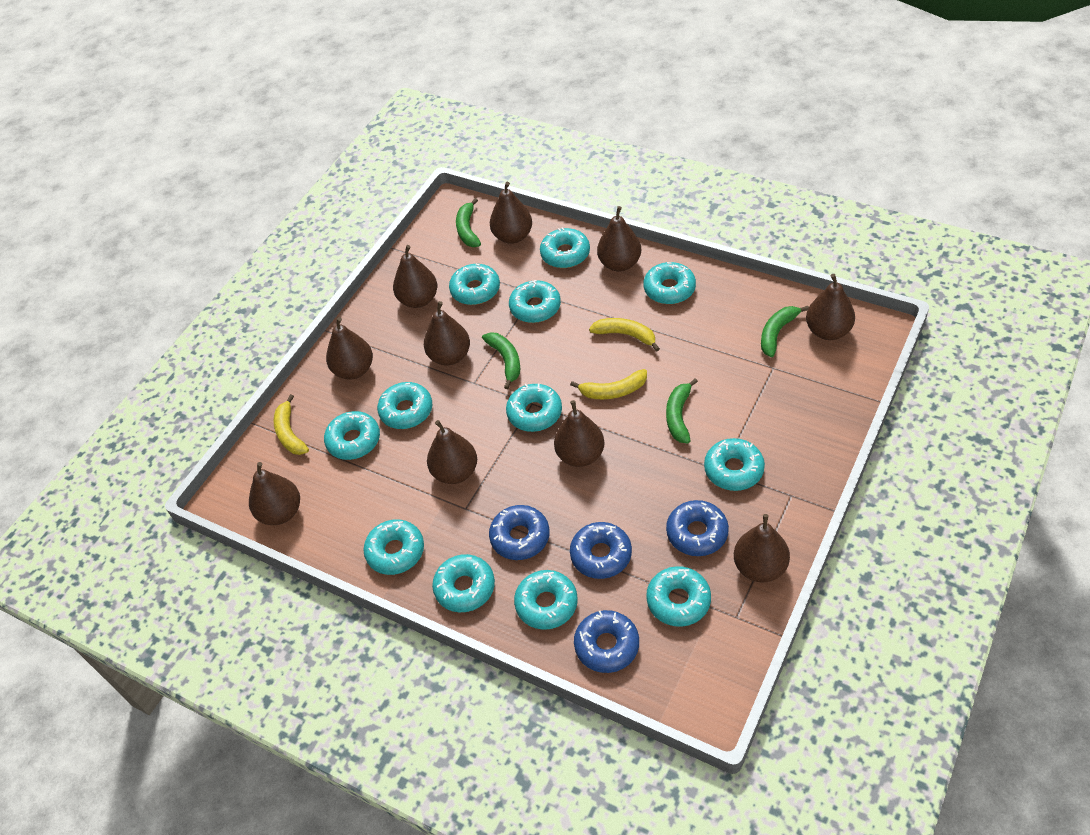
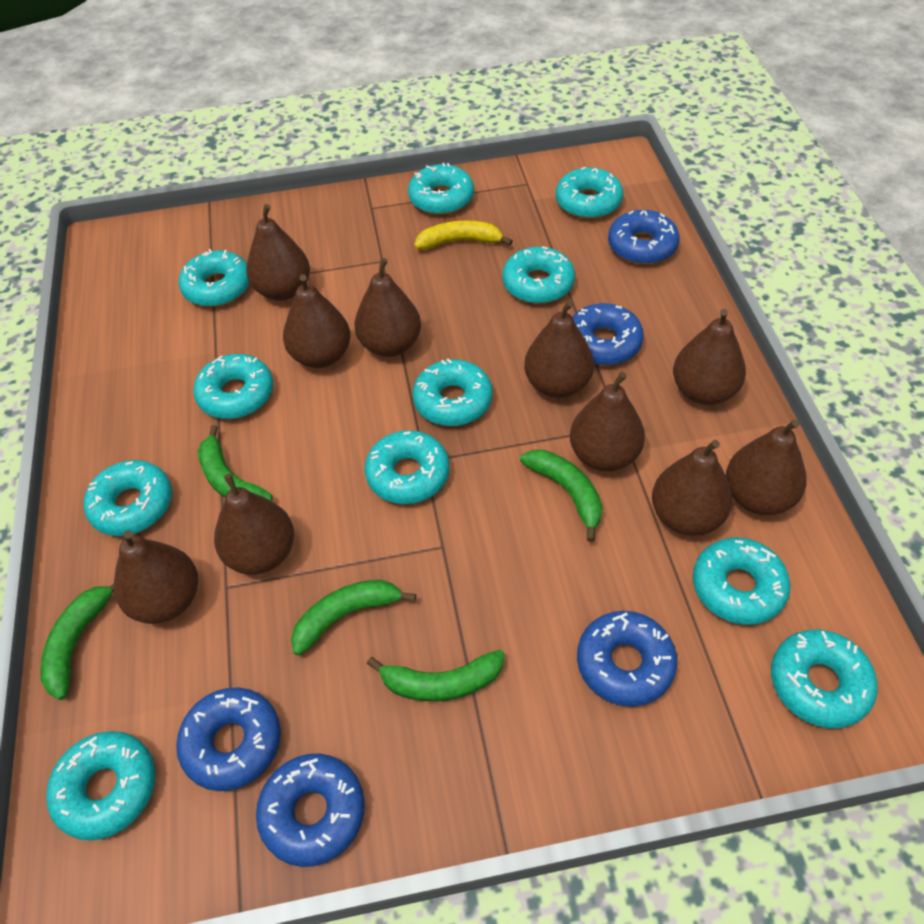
blue donut: [489,505,550,560] [570,522,632,579] [574,610,639,673] [666,500,729,556] = 4 -> [176,688,281,791] [256,754,365,867] [572,303,644,365] [577,611,677,707] [608,210,680,264] = 5
green banana: [456,198,481,247] [482,332,520,389] [666,378,698,444] [761,306,809,357] = 4 -> [40,584,114,700] [198,425,272,501] [291,579,416,655] [367,650,504,702] [520,450,602,542] = 5
turquoise donut: [324,411,380,460] [363,519,424,575] [377,382,432,429] [432,554,495,612] [449,264,500,305] [506,383,562,432] [509,280,561,323] [514,570,578,630] [540,228,590,268] [643,262,696,304] [646,566,711,627] [704,438,765,491] = 12 -> [46,731,156,841] [84,460,172,536] [179,249,250,307] [193,354,273,419] [365,430,450,504] [408,163,474,215] [412,359,493,426] [502,246,575,304] [556,167,623,219] [693,538,790,625] [771,630,878,728] = 11
yellow banana: [274,394,309,455] [570,369,647,399] [589,318,660,351] = 3 -> [414,220,513,250] = 1

